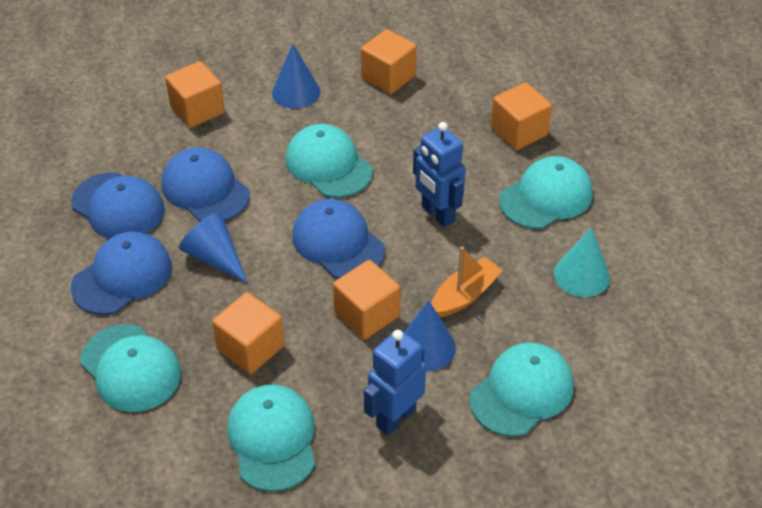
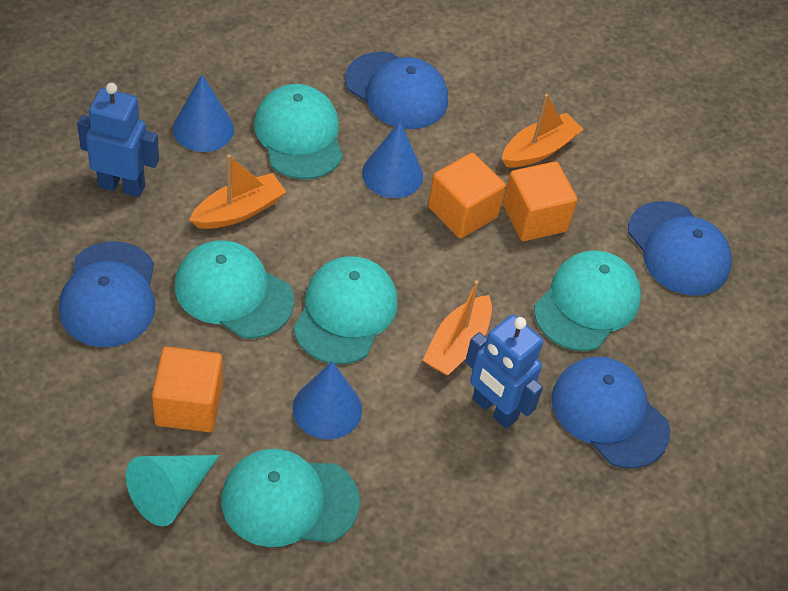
orange boat: [431,247,503,317] = 1 -> [189,154,286,229] [423,280,492,375] [502,94,584,168] = 3
orange cube: [165,61,225,128] [212,292,284,374] [333,260,400,339] [361,29,417,94] [491,82,552,150] = 5 -> [152,347,223,432] [428,153,506,239] [503,161,578,241] = 3

